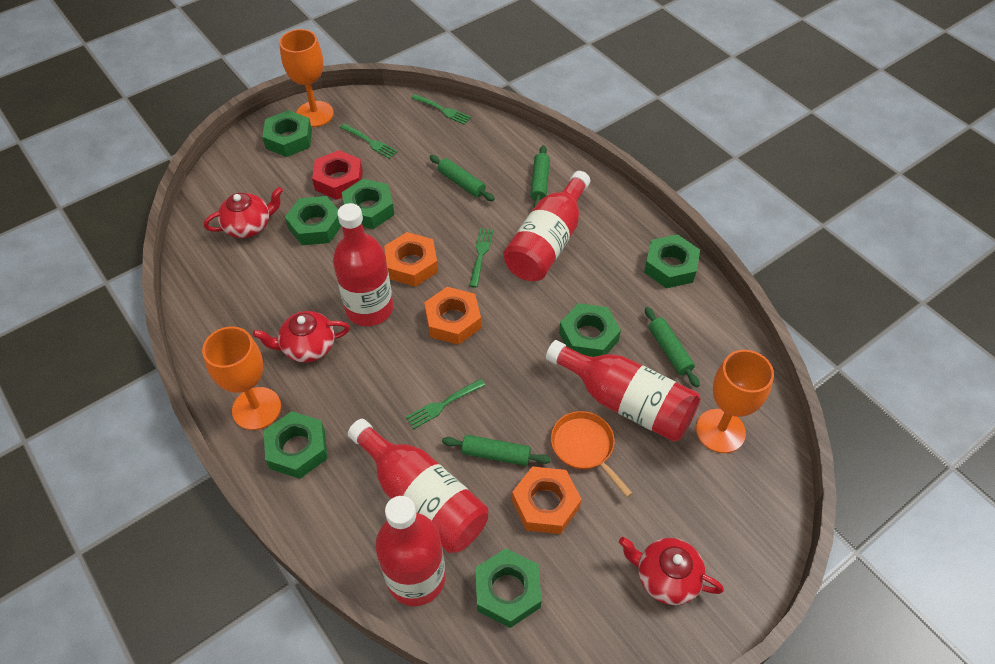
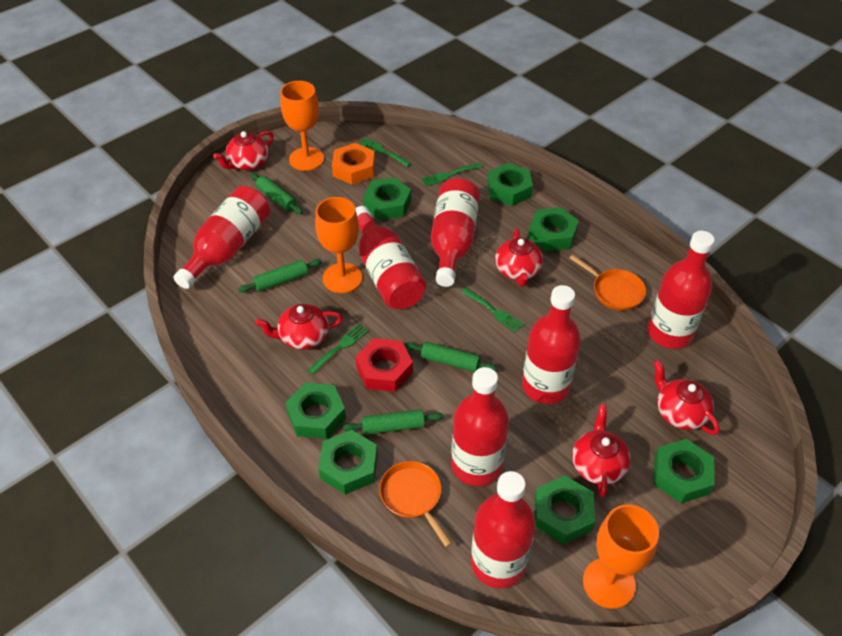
orange nut: [384,232,438,287] [424,287,481,345] [512,466,582,534] = 3 -> [332,143,375,185] = 1
orange pan: [551,411,633,497] = 1 -> [379,461,452,547] [570,255,646,310] = 2
red bottle: [333,203,394,326] [348,419,488,553] [376,496,446,606] [503,171,590,281] [546,340,701,442] = 5 -> [174,186,270,289] [355,206,426,309] [431,178,480,287] [451,367,509,486] [471,471,536,588] [522,285,581,404] [647,231,715,349] = 7
red teapot: [204,187,283,238] [253,311,350,363] [619,537,724,605] = 3 -> [213,131,273,170] [256,303,343,350] [495,229,543,286] [572,405,631,498] [654,360,720,435] = 5

